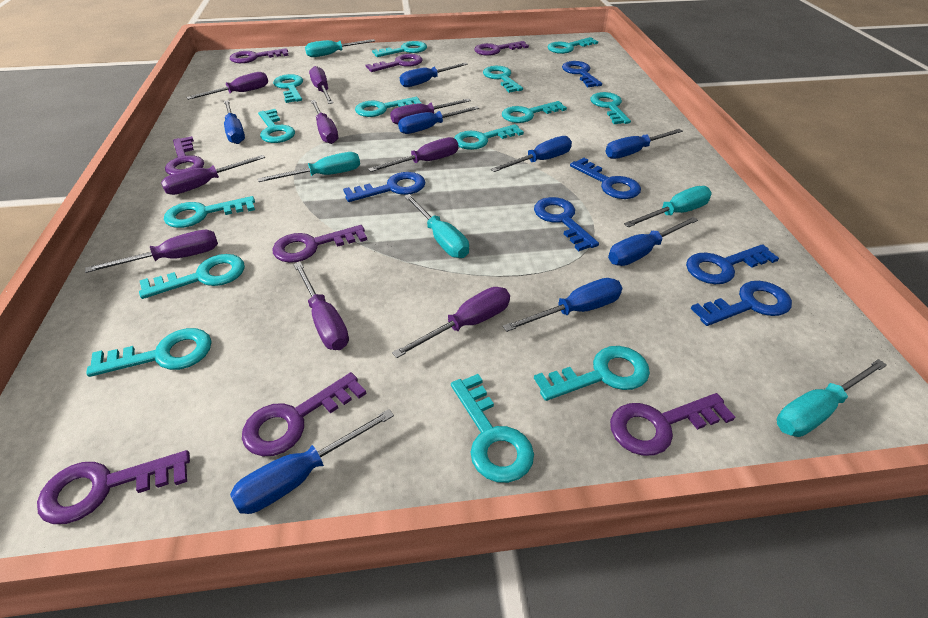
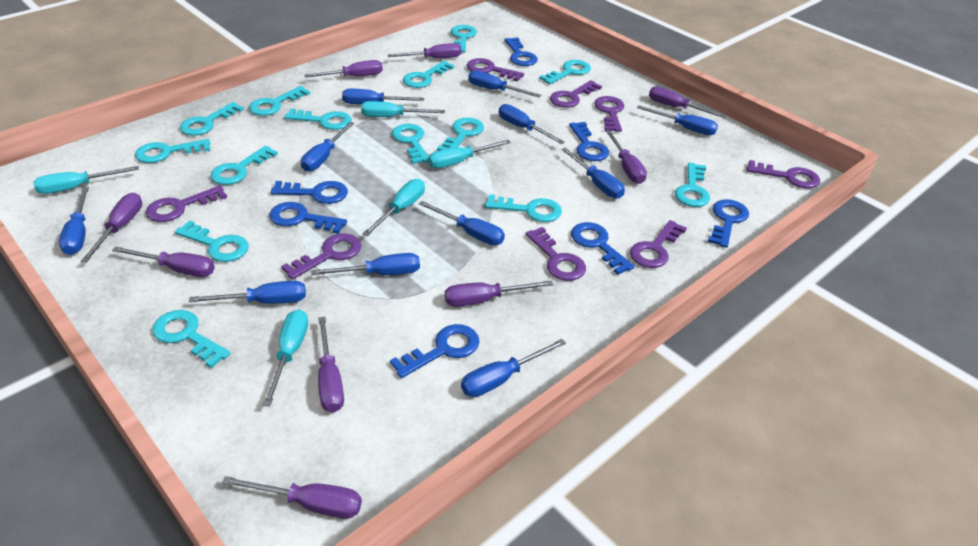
blue key: [343,172,425,202] [534,197,599,251] [562,61,602,87] [570,158,641,199] [686,244,779,284] [691,281,792,326] = 6 -> [269,202,347,234] [271,181,348,204] [390,324,480,378] [504,37,538,66] [569,122,609,161] [571,222,635,275] [708,199,749,248] = 7
blue screwdriver: [224,100,245,144] [230,409,394,514] [398,106,479,134] [400,63,468,87] [491,136,572,172] [503,278,622,332] [605,129,683,159] [608,217,698,266] = 8 -> [59,187,89,255] [189,281,306,304] [301,122,354,172] [311,253,420,275] [342,89,424,104] [419,201,505,245] [461,339,566,397] [468,70,541,98] [499,104,565,144] [561,148,625,199] [637,105,718,135] = 11

